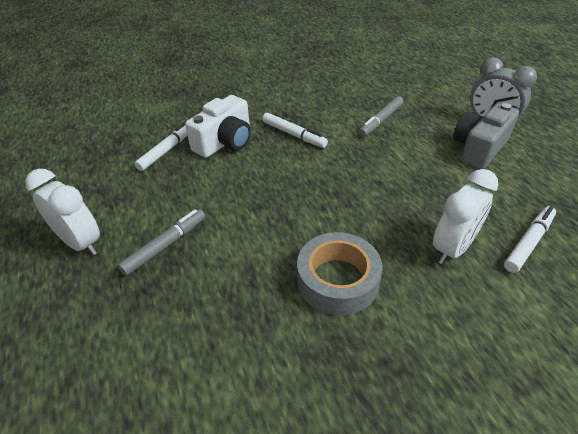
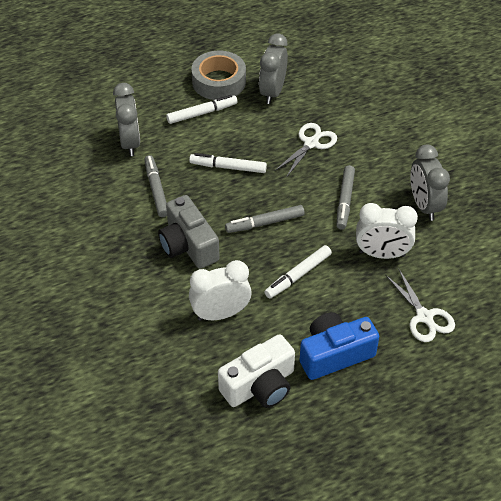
blue camera: none = 0 -> [300,312,379,380] = 1
grey clock: [470,57,537,117] = 1 -> [113,83,140,156] [259,34,288,104] [411,145,450,221] = 3
grey marker: [118,209,206,276] [358,96,404,137] = 2 -> [144,155,167,217] [225,205,305,233] [336,165,355,230] = 3
white scissors: none = 0 -> [275,123,337,178] [385,269,455,342] = 2

